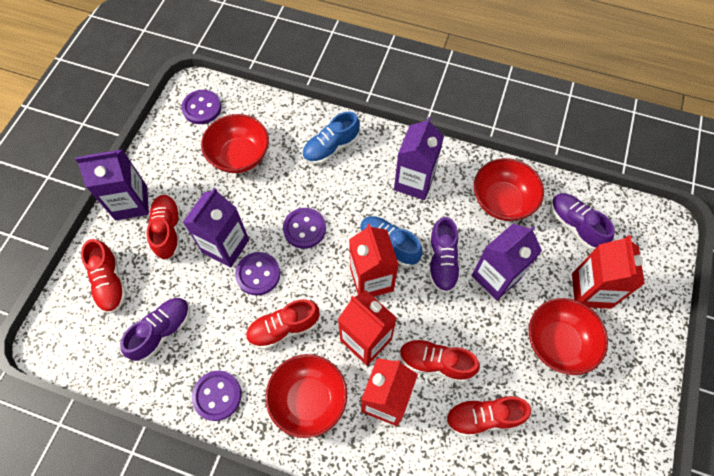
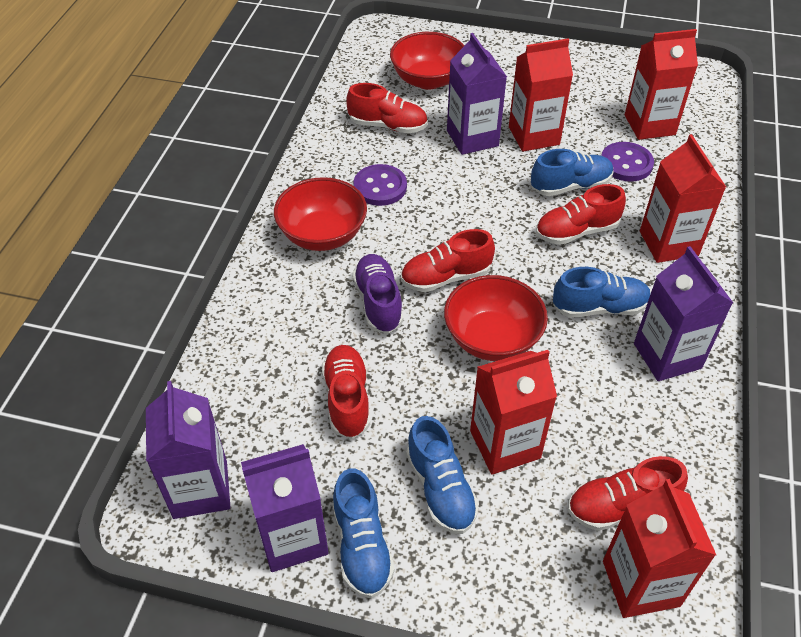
blue shoe: [302,112,360,165] [360,216,423,267] = 2 -> [332,468,395,599] [406,416,479,534] [531,149,613,196] [553,267,650,318] = 4
purple button: [181,90,221,124] [192,371,242,421] [235,252,280,296] [283,208,326,249] = 4 -> [353,164,407,206] [601,142,654,182] = 2
purple shoe: [120,298,190,362] [429,217,460,293] [550,193,615,250] = 3 -> [352,254,404,334] = 1
red bowl: [201,114,269,173] [265,354,347,438] [474,158,544,221] [529,298,608,375] = 4 -> [274,177,367,251] [390,32,464,90] [444,275,548,361] = 3
red carton: [338,291,397,366] [349,224,399,297] [361,358,418,426] [572,235,645,309] = 4 -> [470,350,557,475] [509,39,573,152] [603,479,716,618] [625,29,698,140] [640,134,726,263] = 5

